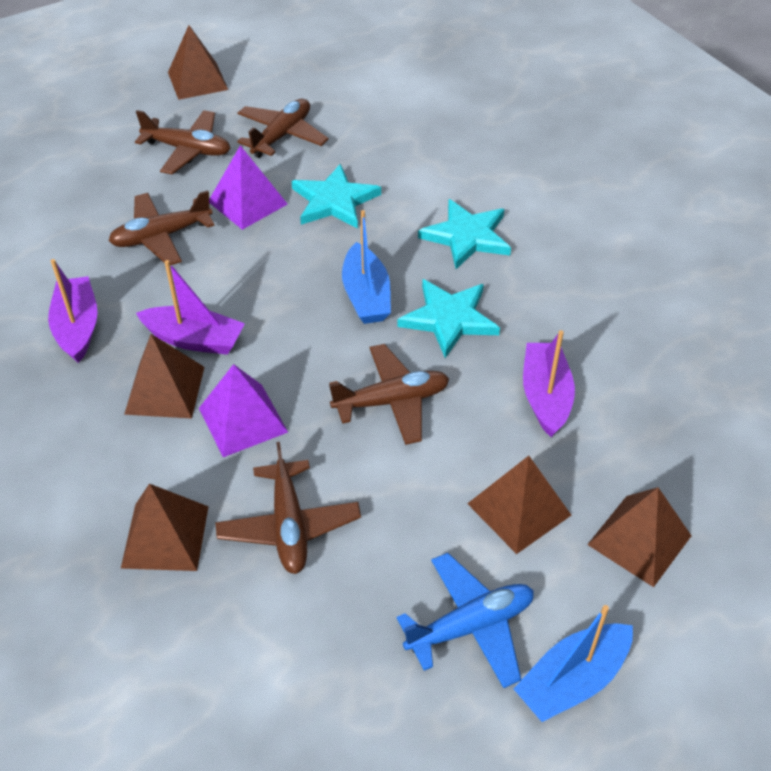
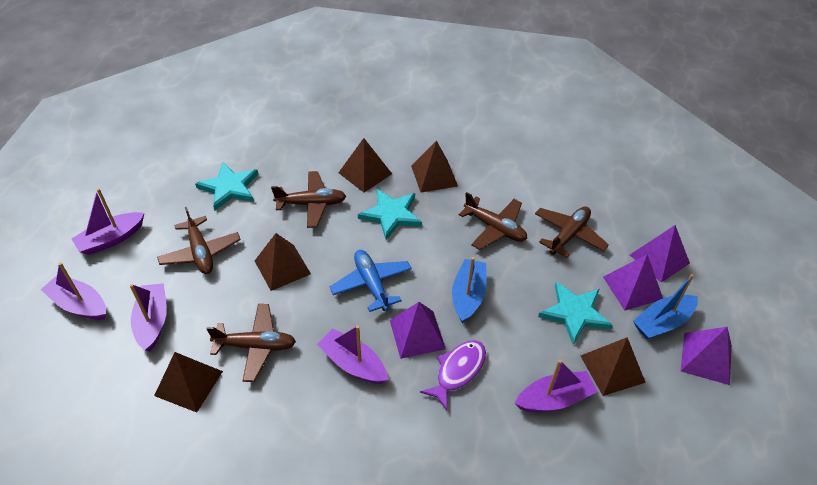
purple boat: [48,259,98,363] [136,260,245,355] [523,330,575,437] = 3 -> [41,262,106,320] [72,188,144,255] [130,283,167,352] [317,325,388,384] [514,360,598,412] = 5
purple fish: none = 0 -> [420,340,486,410] = 1
purple pyramid: [199,364,288,457] [209,145,287,230] = 2 -> [390,302,446,359] [603,254,663,310] [630,225,690,283] [681,327,732,385] = 4

